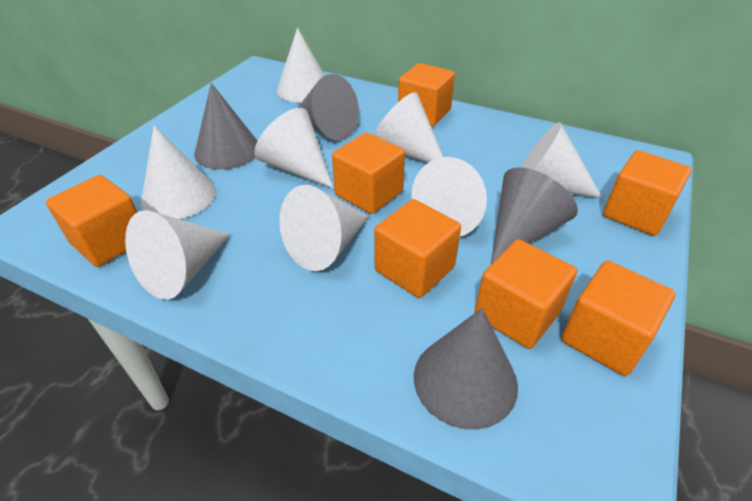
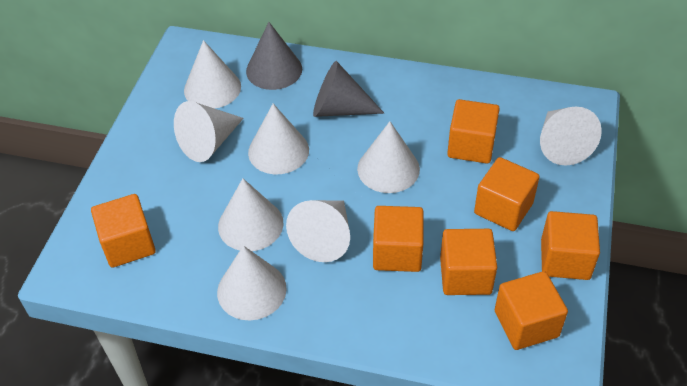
grey cone: [194,83,257,170] [298,74,359,141] [414,308,518,430] [491,167,578,264] = 4 -> [246,22,302,90] [313,61,384,117] = 2

